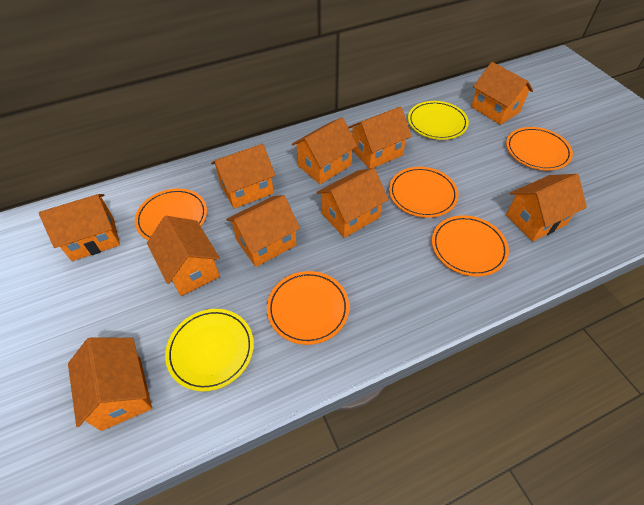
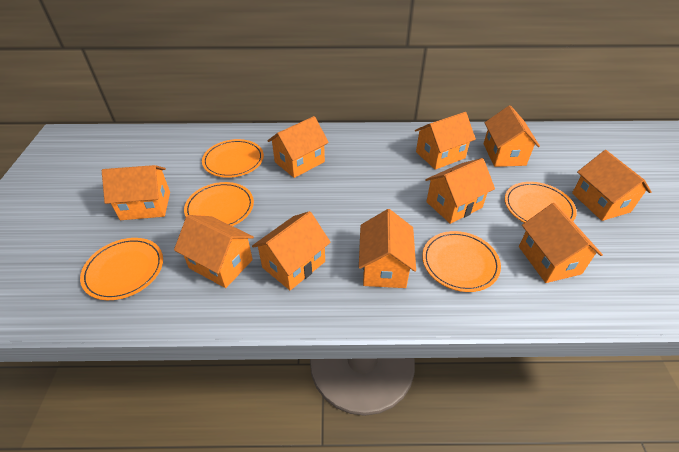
yellow plate: [165,309,254,391] [408,101,469,140] = 2 -> none = 0

